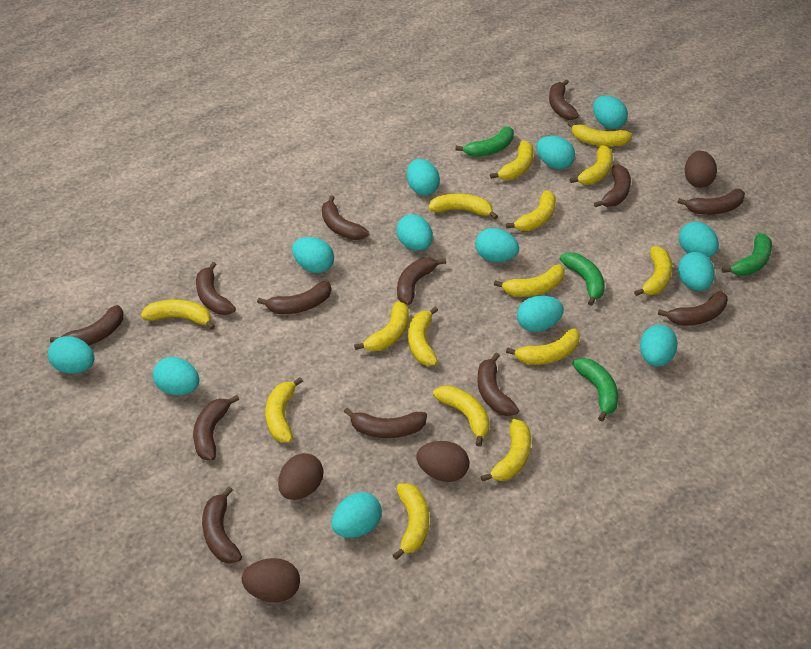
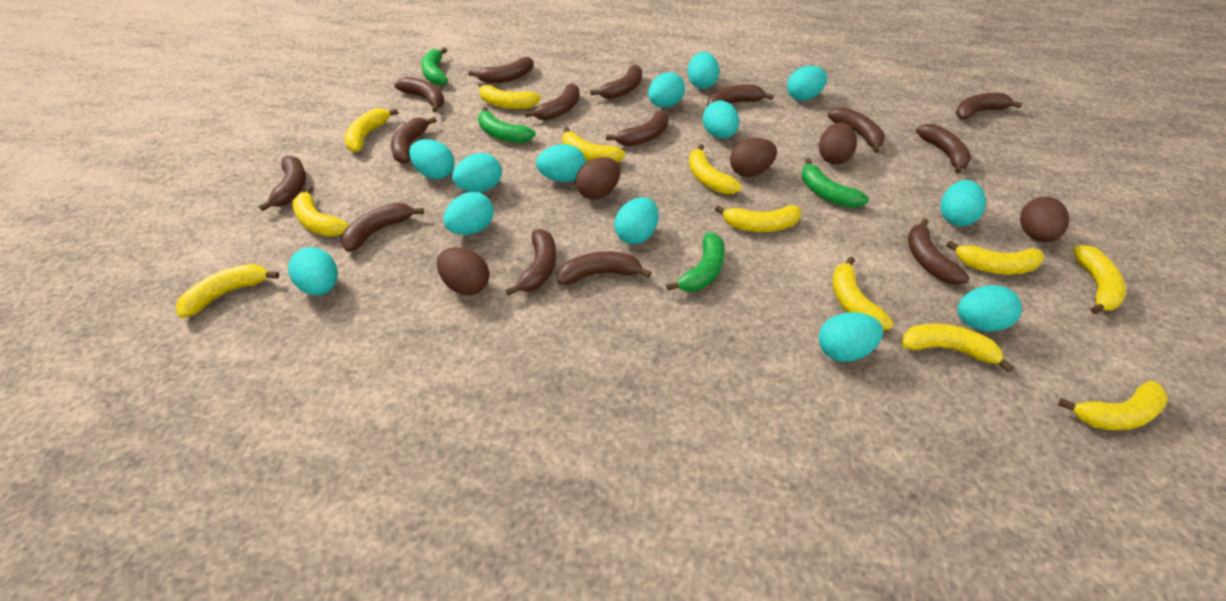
brown banana: [50,305,123,345] [193,395,239,460] [196,262,236,315] [202,487,242,564] [257,281,331,314] [322,195,369,240] [344,408,427,438] [397,258,446,305] [477,353,519,416] [549,79,579,120] [594,164,631,207] [658,291,728,326] [678,189,745,215] = 13 -> [259,155,306,211] [341,203,424,252] [391,117,437,164] [395,77,444,112] [469,57,534,84] [506,229,556,296] [525,83,579,121] [557,252,651,285] [590,65,642,99] [606,110,669,146] [707,85,774,106] [828,107,885,153] [908,218,969,285] [916,124,971,174] [956,93,1022,120] = 15
brown egg: [242,558,300,603] [278,453,323,500] [416,441,469,482] [685,151,717,188] = 4 -> [437,247,489,295] [576,157,620,200] [730,138,777,177] [819,122,857,164] [1020,197,1069,242] = 5
yellow banana: [141,299,215,330] [265,377,303,442] [354,301,409,351] [393,483,429,560] [408,307,438,366] [428,194,498,219] [433,386,490,447] [481,419,531,482] [490,141,534,180] [494,265,565,297] [506,190,556,231] [506,329,580,365] [567,121,632,147] [569,145,613,185] [634,246,672,296] = 15 -> [176,264,279,318] [293,186,349,236] [345,108,398,152] [478,82,541,109] [562,127,625,162] [689,144,742,194] [715,205,802,232] [832,256,894,330] [902,324,1014,373] [946,240,1045,275] [1058,381,1168,430] [1073,245,1126,314] = 12

